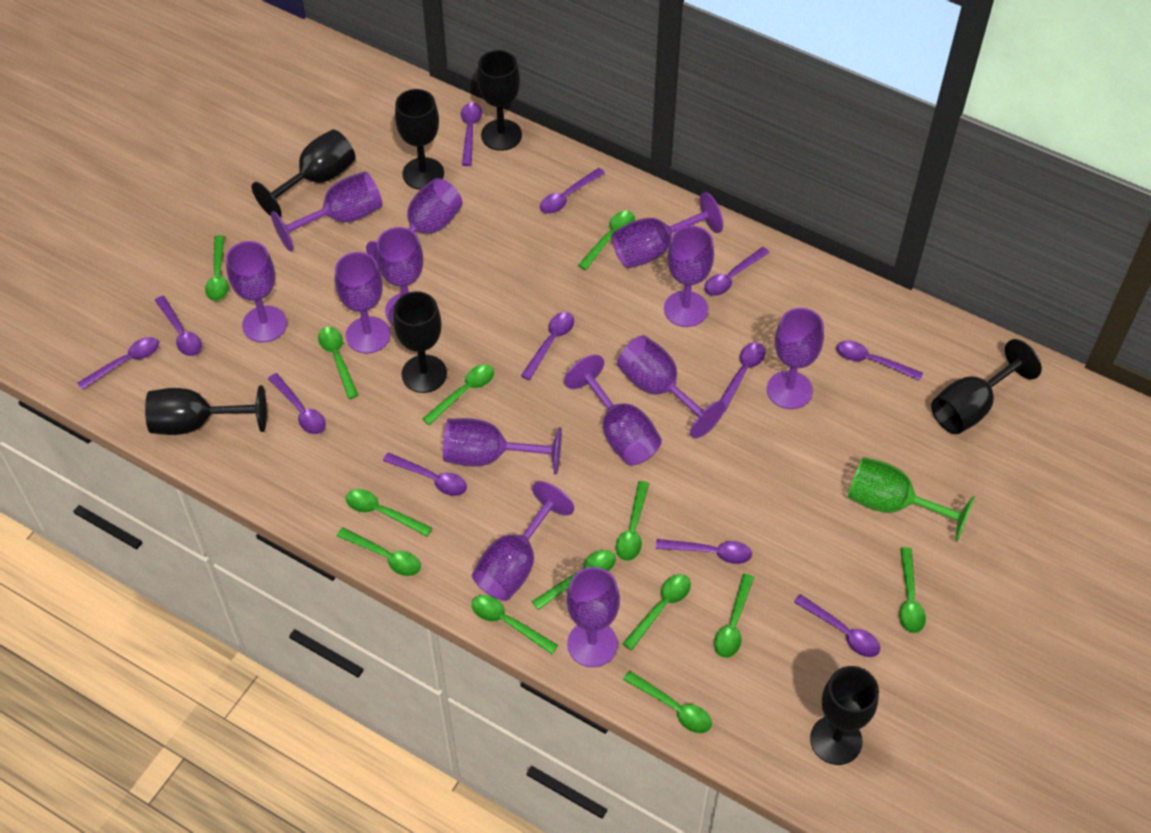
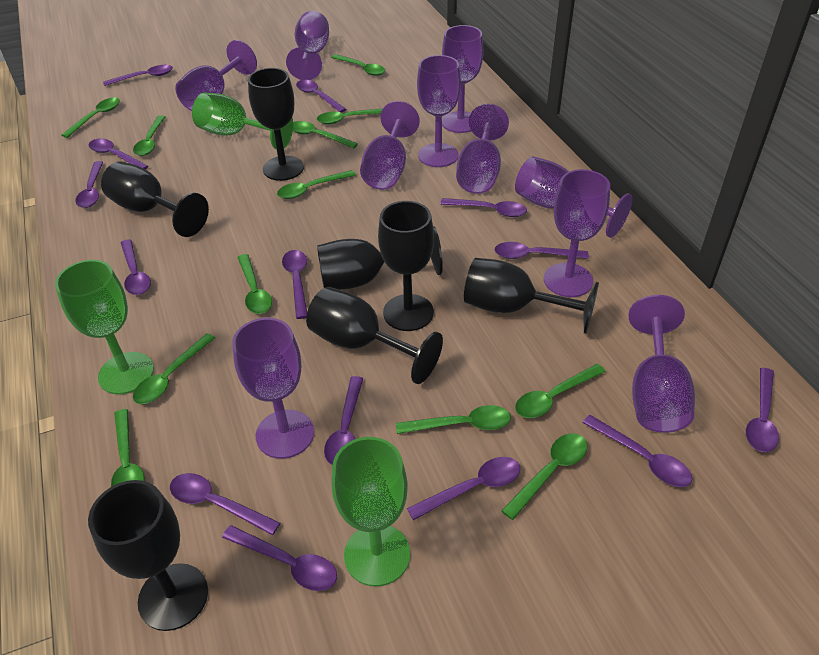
green goblet: [848,457,975,542] = 1 -> [55,260,154,394] [192,93,293,149] [331,437,410,586] = 3
green spoon: [205,235,229,301] [318,327,359,399] [337,527,421,576] [346,489,432,537] [422,364,494,425] [472,595,558,654] [532,550,616,610] [578,211,635,270] [616,481,649,561] [622,574,691,650] [623,671,712,733] [714,574,754,658] [899,547,926,633] = 13 -> [62,97,120,138] [111,409,144,487] [133,115,165,156] [133,333,215,404] [237,254,272,314] [277,170,356,199] [293,121,358,149] [317,109,383,124] [331,54,385,76] [396,405,511,434] [501,433,587,520] [515,364,606,418] = 12
purple goblet: [226,241,287,342] [271,171,382,252] [335,252,390,353] [366,178,463,265] [376,227,423,325] [443,418,562,475] [472,481,574,601] [564,355,662,466] [567,567,620,667] [612,192,723,268] [617,335,725,439] [664,226,714,327] [767,308,824,409] = 13 -> [175,40,257,111] [232,318,314,459] [286,11,329,80] [360,101,420,190] [417,55,461,167] [442,25,484,133] [456,104,509,194] [515,157,633,238] [544,169,610,297] [628,295,695,433] = 10
purple spoon: [77,337,159,390] [155,296,202,356] [268,373,326,434] [383,452,467,496] [461,102,482,166] [521,312,574,380] [540,168,605,214] [656,539,752,564] [704,247,770,296] [720,342,766,412] [794,594,880,657] [836,340,923,381] = 12 -> [75,161,103,208] [89,138,149,170] [103,65,173,86] [121,239,151,295] [170,473,280,535] [222,525,337,591] [282,250,307,319] [296,80,346,113] [324,376,363,465] [407,457,520,520] [440,198,527,217] [494,242,589,259] [583,415,692,487] [746,368,779,452] = 14

